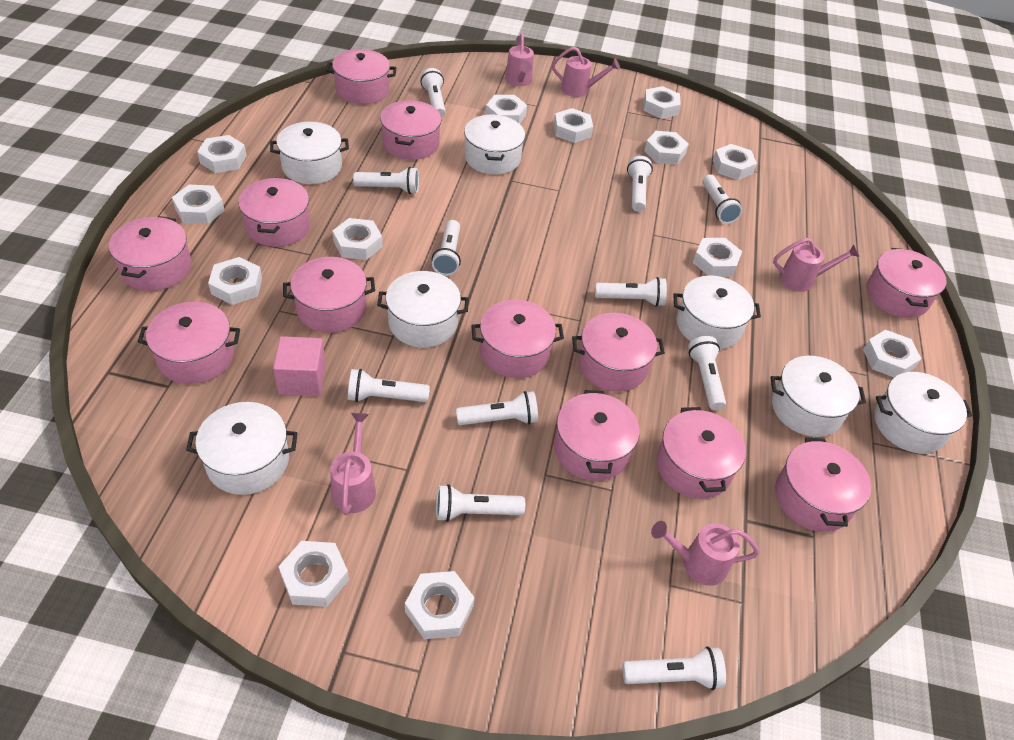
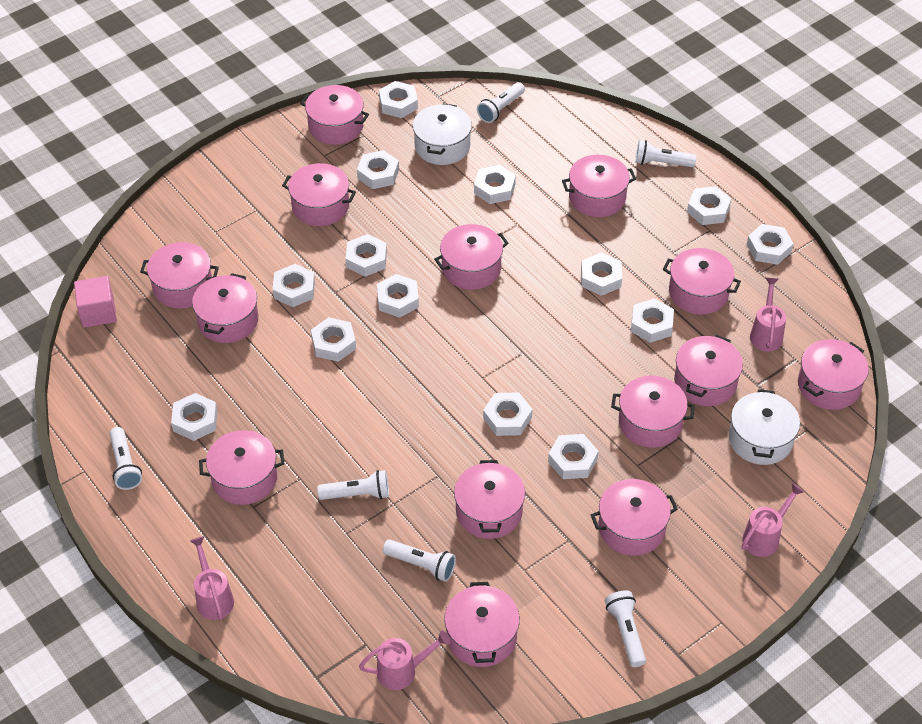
pink pot: [109,216,192,291] [138,302,240,384] [238,178,311,247] [283,257,375,333] [326,49,396,104] [380,100,441,160] [471,300,564,378] [554,390,640,481] [572,313,665,392] [656,407,746,499] [775,437,871,532] [866,248,947,318] = 12 -> [140,242,219,308] [192,273,258,343] [199,430,285,505] [282,163,356,226] [300,85,369,145] [434,224,508,290] [444,582,520,667] [454,460,525,539] [562,155,636,217] [591,479,678,556] [611,376,695,448] [663,248,741,315] [674,335,743,406] [798,339,869,410] = 14
pink watering can: [330,413,376,515] [505,33,534,86] [552,47,620,97] [651,521,759,586] [773,238,859,292] = 5 -> [190,536,234,620] [359,631,450,690] [742,483,804,557] [750,278,786,351] = 4
white flashlight: [348,369,430,402] [353,167,419,194] [420,68,446,117] [432,220,461,276] [436,484,525,522] [456,391,538,425] [595,277,667,307] [622,646,726,690] [627,156,653,211] [688,336,726,410] [702,175,742,224] = 11 -> [109,427,142,490] [317,470,389,500] [383,539,456,582] [477,82,525,123] [605,590,646,667] [635,140,696,167] = 6
white nut: [172,185,225,224] [197,135,247,173] [208,257,262,305] [278,541,349,607] [333,218,383,260] [405,571,475,639] [486,95,527,124] [554,108,593,143] [644,86,681,119] [644,131,689,165] [693,238,742,277] [713,144,757,180] [863,330,922,377] = 13 -> [171,393,217,441] [272,264,315,307] [311,317,356,362] [346,234,387,276] [357,150,399,189] [377,274,419,318] [379,81,418,118] [474,165,516,204] [483,393,532,436] [548,434,599,479] [581,252,622,296] [631,298,674,343] [687,186,731,225] [747,224,794,265] = 14
white pot: [186,402,297,495] [270,122,349,184] [377,271,469,347] [464,115,525,175] [673,275,761,349] [770,356,866,437] [875,372,972,454] = 7 -> [413,103,472,165] [729,389,800,465] = 2

